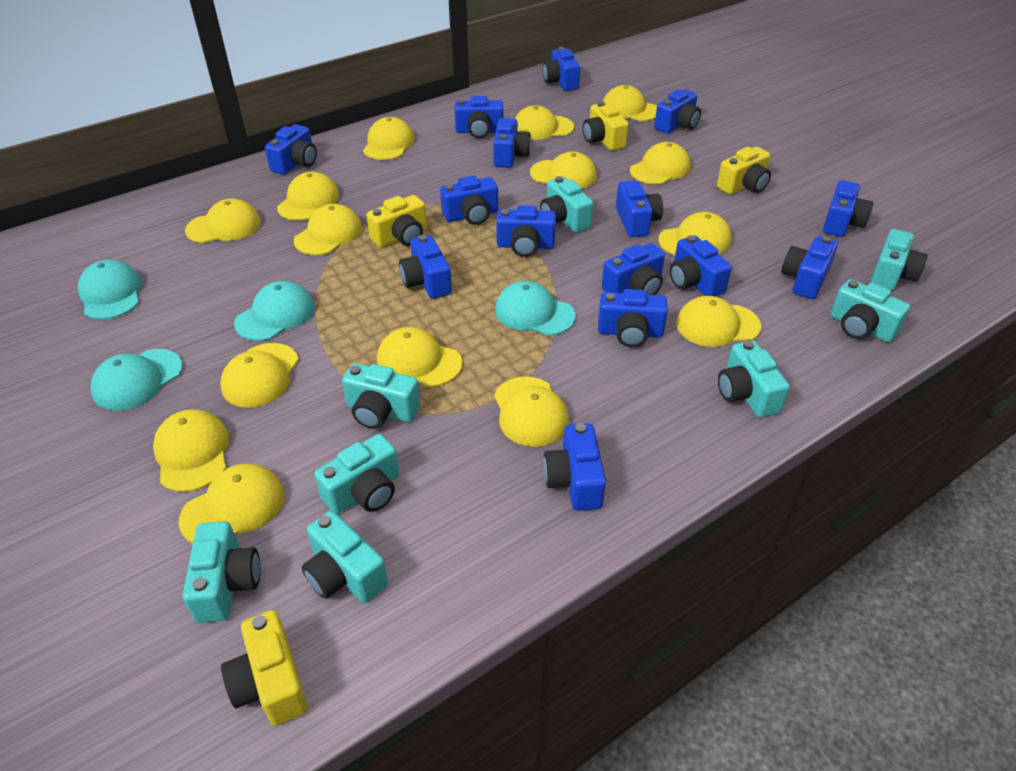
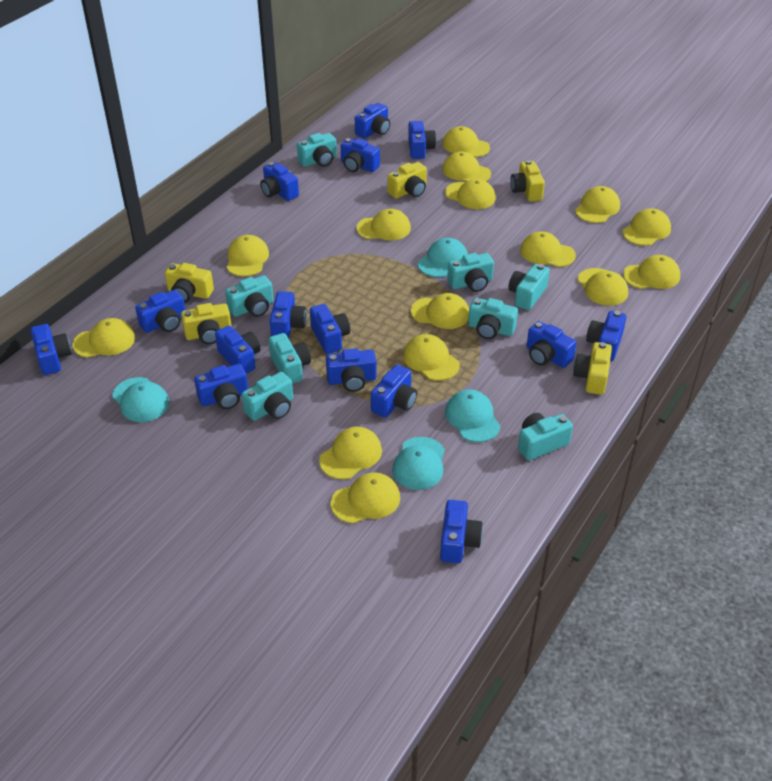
yellow camera: [221,610,308,726] [366,195,427,247] [583,101,629,151] [717,147,771,194] = 4 -> [165,263,214,303] [181,303,232,345] [387,162,427,199] [510,160,545,202] [573,342,612,395] = 5

